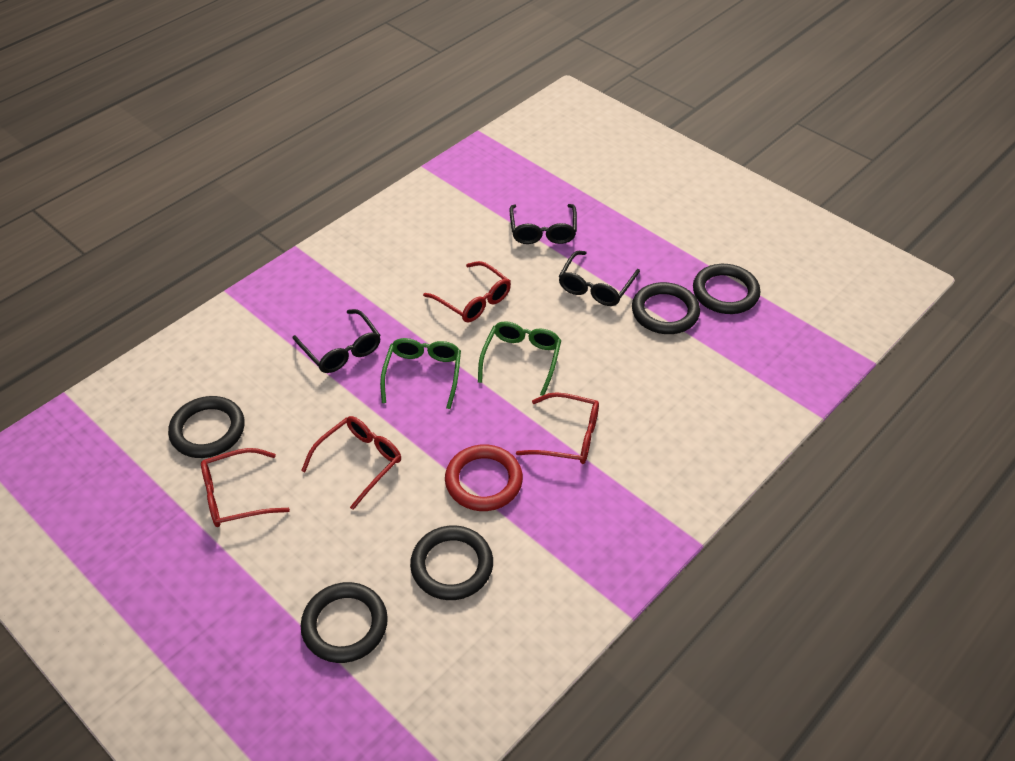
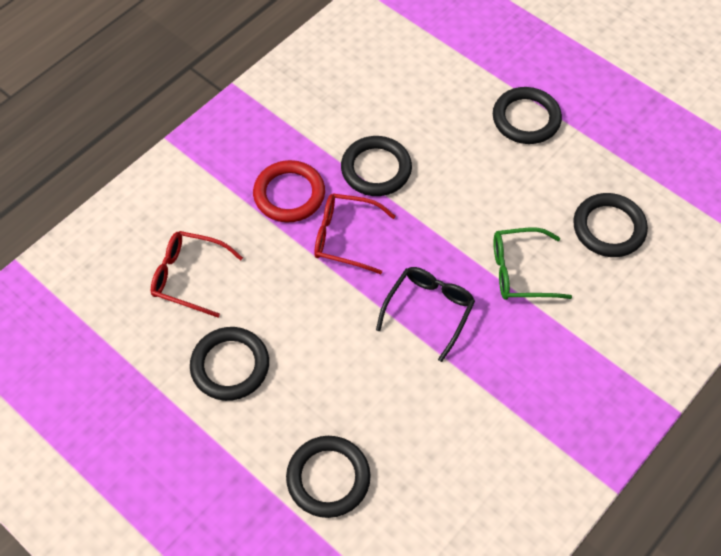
black glasses: [293,309,381,373] [509,204,577,244] [559,251,640,306] = 3 -> [376,267,475,362] = 1
green glasses: [380,338,461,409] [478,321,561,396] = 2 -> [494,228,572,300] = 1
red glasses: [201,448,290,527] [301,416,401,510] [423,261,511,323] [516,392,599,464] = 4 -> [151,231,243,317] [314,193,396,274] = 2

